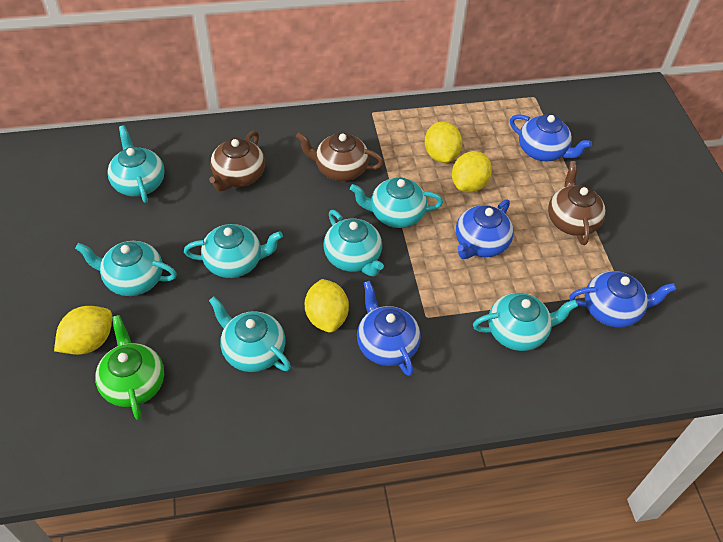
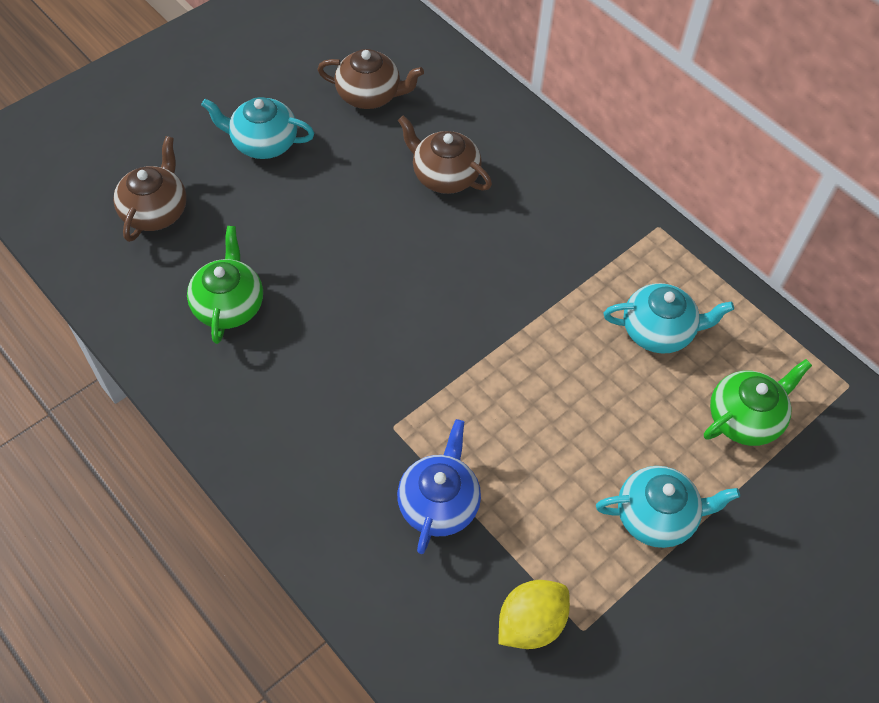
blue teapot: [357,281,421,376] [456,199,514,259] [510,114,592,161] [569,271,676,328] = 4 -> [397,419,481,554] = 1
green teapot: [95,315,164,420] = 1 -> [187,226,263,344] [704,359,812,446] = 2
turquoise teapot: [75,241,177,296] [107,125,165,203] [184,224,283,278] [209,296,291,372] [323,210,384,277] [350,177,443,228] [473,293,578,351] = 7 -> [201,97,314,159] [596,466,740,548] [604,283,734,354] = 3
yellow lemon: [54,306,112,355] [305,279,349,333] [425,121,462,163] [452,151,492,193] = 4 -> [499,580,570,649] = 1

